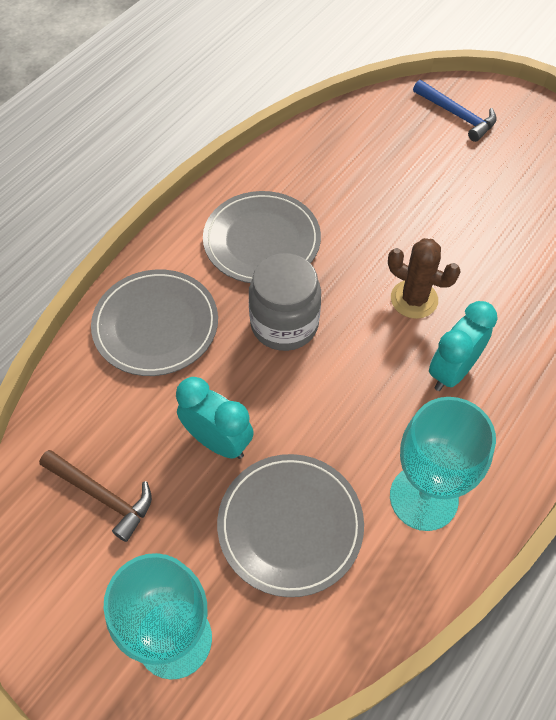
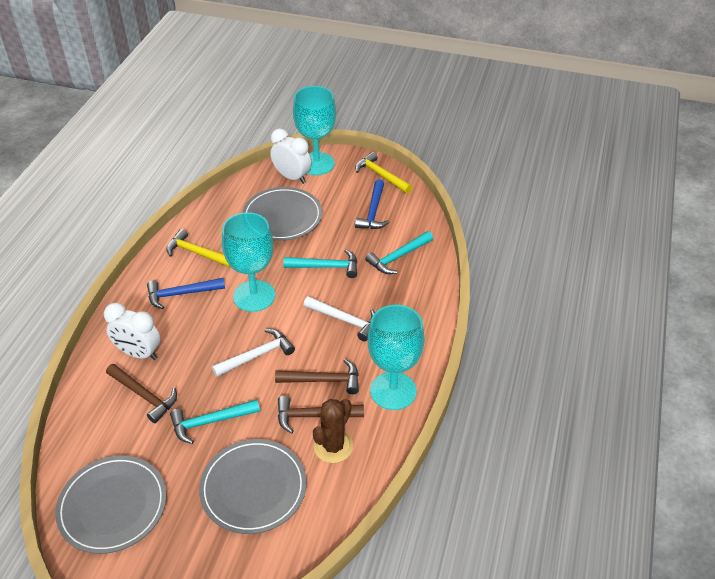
blue hammer: [413,80,497,142] = 1 -> [147,278,225,309] [355,180,390,229] = 2
brown hammer: [39,450,152,542] = 1 -> [106,364,177,423] [275,359,359,394] [278,396,364,433] = 3
grey jar: [249,253,321,351] = 1 -> none = 0
turquoise clock: [176,377,254,459] [429,301,498,391] = 2 -> none = 0
turquoise goblet: [103,553,212,680] [390,397,496,531] = 2 -> [222,212,275,312] [293,86,336,175] [368,305,425,410] = 3
turquoise hammer: none = 0 -> [170,399,260,444] [283,249,357,278] [365,231,433,274] = 3
white clock: none = 0 -> [104,303,160,360] [270,129,311,184] = 2
white hammer: none = 0 -> [212,329,295,377] [304,296,375,341] = 2
yellow hammer: none = 0 -> [166,229,230,267] [355,152,412,194] = 2

